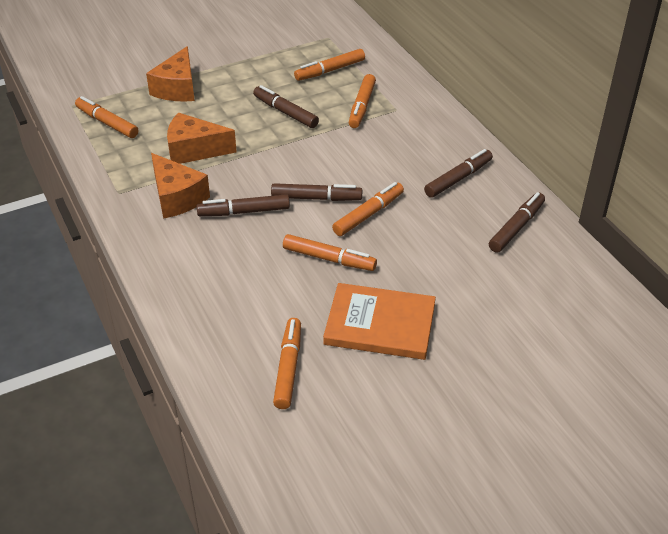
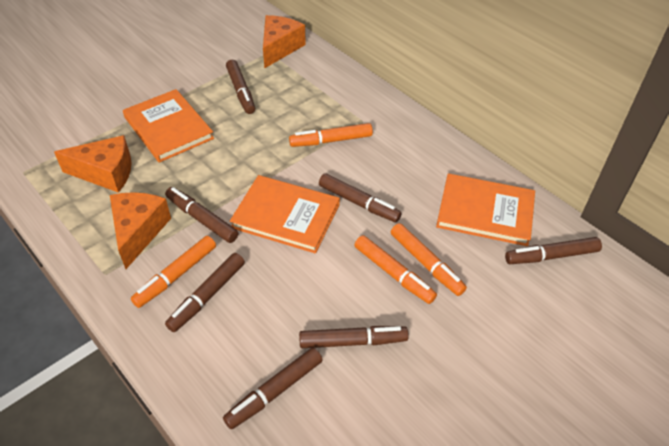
brown marker: [197,194,290,216] [253,85,319,128] [271,183,362,201] [424,149,493,198] [489,192,545,253] = 5 -> [165,187,238,243] [165,253,245,332] [223,348,322,429] [226,60,255,114] [299,326,409,348] [319,173,402,222] [505,237,602,264] = 7
orange book: [323,283,436,360] = 1 -> [123,89,214,163] [230,175,340,253] [436,173,535,246] = 3
orange marker: [75,96,138,138] [273,318,301,409] [283,234,377,271] [294,49,365,81] [332,182,404,236] [349,74,376,128] = 6 -> [131,236,216,308] [289,123,373,147] [355,235,437,304] [391,223,467,296] = 4

